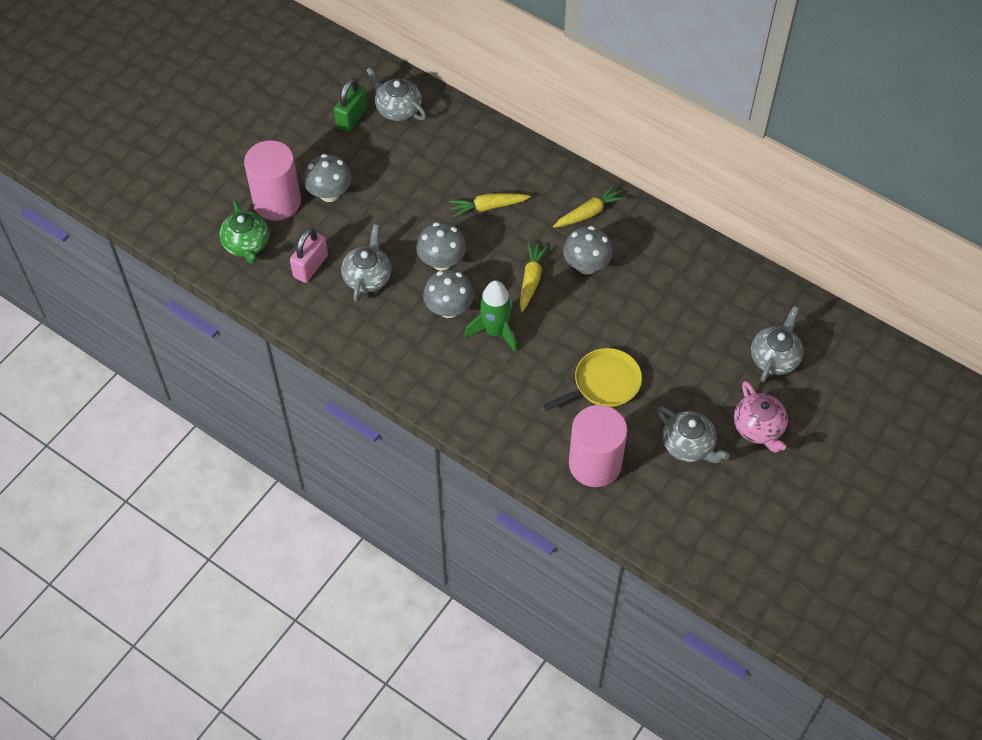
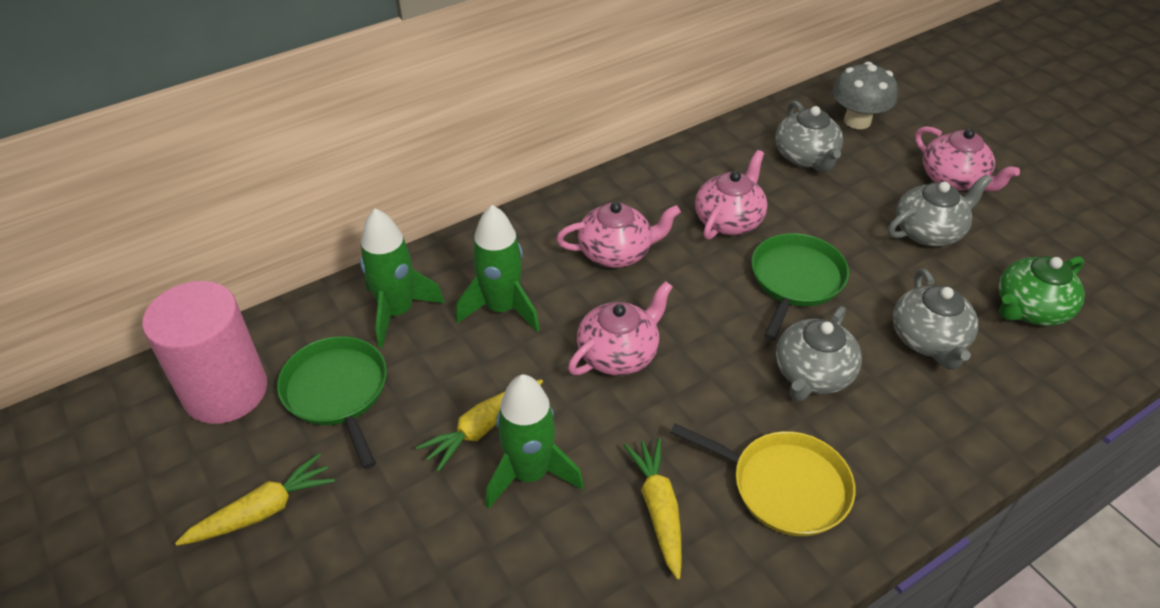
green padlock: [334,78,368,132] = 1 -> none = 0
green pan: none = 0 -> [277,336,387,469] [751,233,849,340] = 2
green rocket: [464,280,517,353] = 1 -> [360,208,445,348] [456,205,540,332] [486,374,584,509] = 3
grey mushroom: [303,154,352,202] [416,222,466,271] [423,270,474,318] [563,226,613,274] = 4 -> [832,62,898,129] = 1
pink cylinder: [244,140,301,221] [569,405,628,487] = 2 -> [142,281,267,424] = 1
pink padlock: [290,228,328,283] = 1 -> none = 0
pink teapot: [734,381,788,453] = 1 -> [556,202,681,268] [568,281,673,376] [695,150,767,240] [915,126,1020,191] = 4

